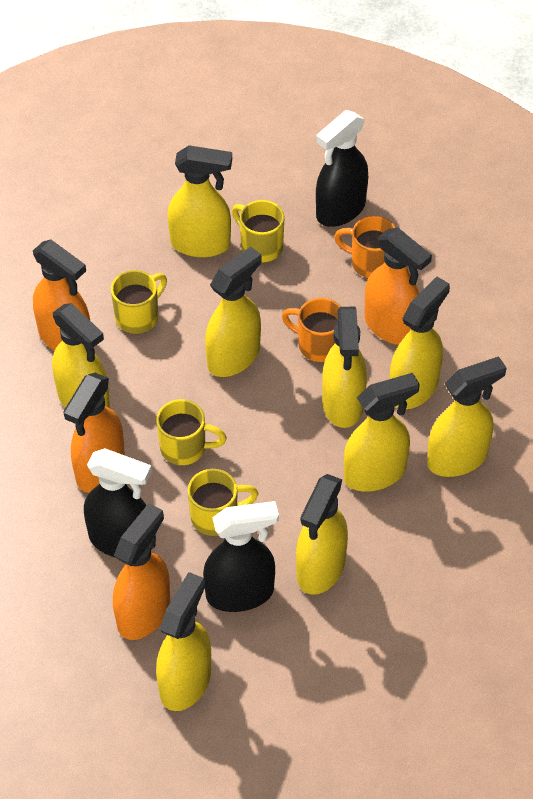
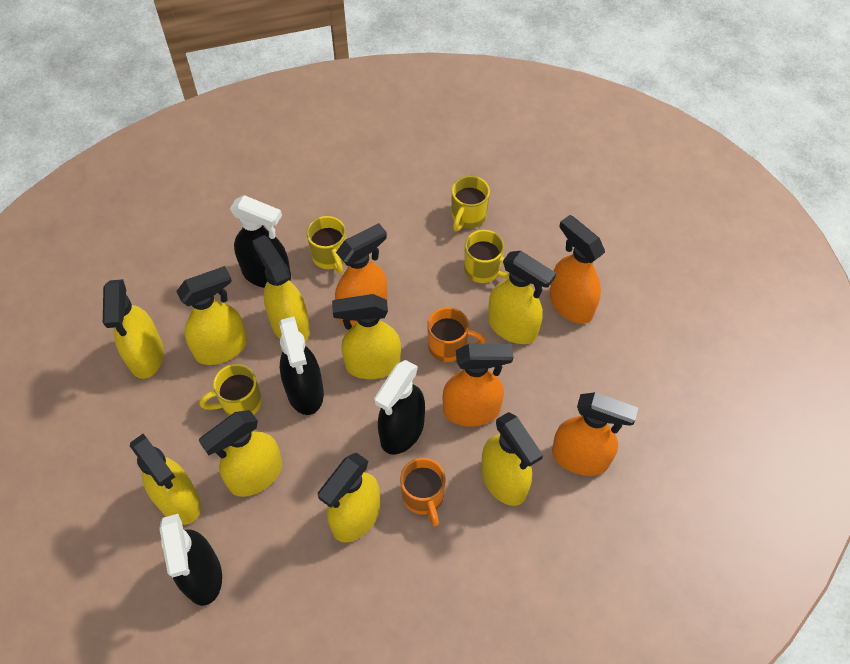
black spray bottle: [84,448,152,557] [203,501,279,612] [316,110,368,227] = 3 -> [159,514,222,606] [230,195,291,288] [279,317,324,415] [374,360,425,454] = 4

